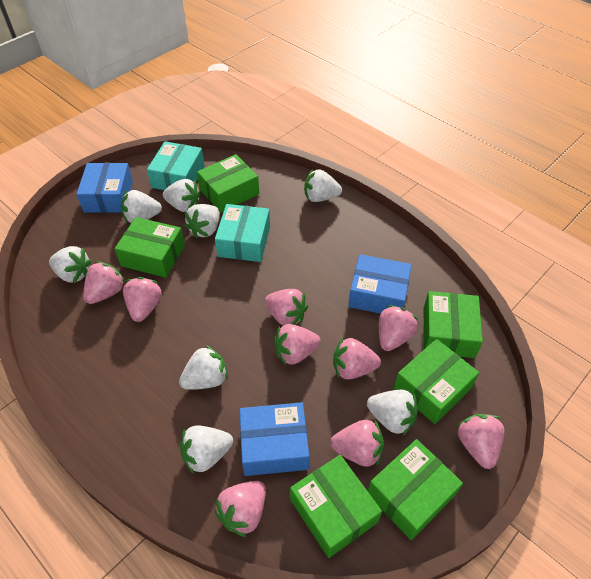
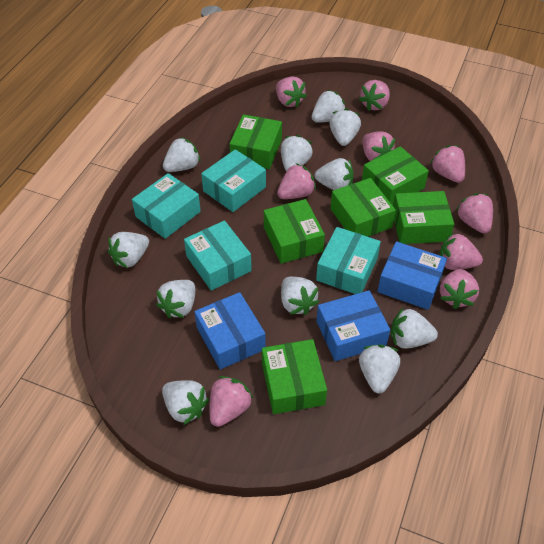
turquoise box: [147,141,205,190] [215,204,270,262] = 2 -> [132,173,201,239] [184,221,252,291] [201,149,266,212] [316,227,381,294] = 4
white strawberry: [49,246,92,283] [121,190,162,223] [163,179,201,212] [179,345,228,390] [180,426,233,474] [184,204,220,238] [304,169,342,202] [367,390,418,436] = 8 -> [108,232,149,268] [156,280,195,318] [162,380,209,425] [163,137,201,172] [281,135,313,171] [281,277,319,315] [312,90,346,123] [315,158,354,190] [329,108,361,146] [359,345,400,393] [391,308,438,349] = 11

